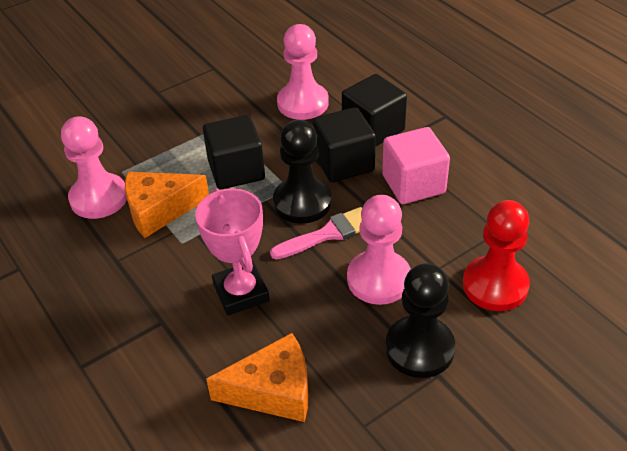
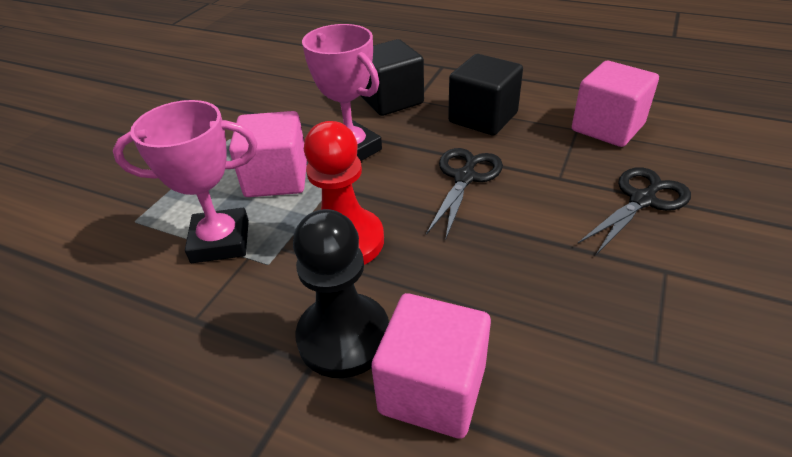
black cube: [203,115,265,190] [312,107,376,182] [342,74,407,147] = 3 -> [360,39,424,116] [448,54,523,135] = 2
black pawn: [273,120,332,224] [385,263,455,378] = 2 -> [293,209,389,378] = 1
black scissors: none = 0 -> [426,148,503,241] [578,167,691,255] = 2
orange cheese: [125,172,209,238] [206,333,308,422] = 2 -> none = 0
pink brush: [270,207,362,259] = 1 -> none = 0
pink cube: [382,127,450,204] = 1 -> [229,111,307,197] [371,293,491,439] [572,61,659,147] = 3
pink pawn: [61,116,127,219] [277,24,329,120] [347,195,411,305] = 3 -> none = 0
pink trophy: [195,188,270,316] = 1 -> [113,100,258,263] [302,24,382,161] = 2

